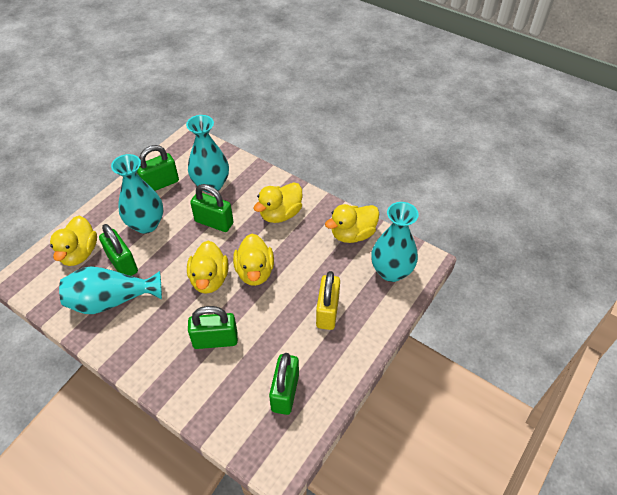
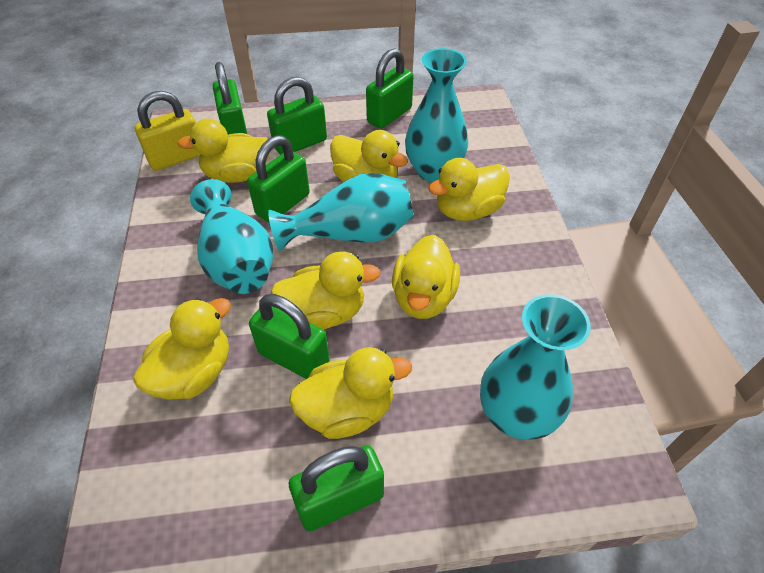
green padlock: [99,224,138,276] [137,145,179,191] [188,306,238,349] [190,184,234,232] [269,353,299,415] = 5 -> [213,62,247,135] [247,135,310,223] [249,294,330,379] [267,77,327,155] [289,445,384,531] [366,48,414,129] = 6
yellow duck: [50,216,97,266] [187,241,228,294] [233,234,274,286] [253,182,303,223] [325,204,379,243] = 5 -> [133,298,231,400] [177,119,270,183] [271,251,381,329] [289,347,412,439] [330,130,408,182] [392,235,460,319] [428,158,510,221] = 7

